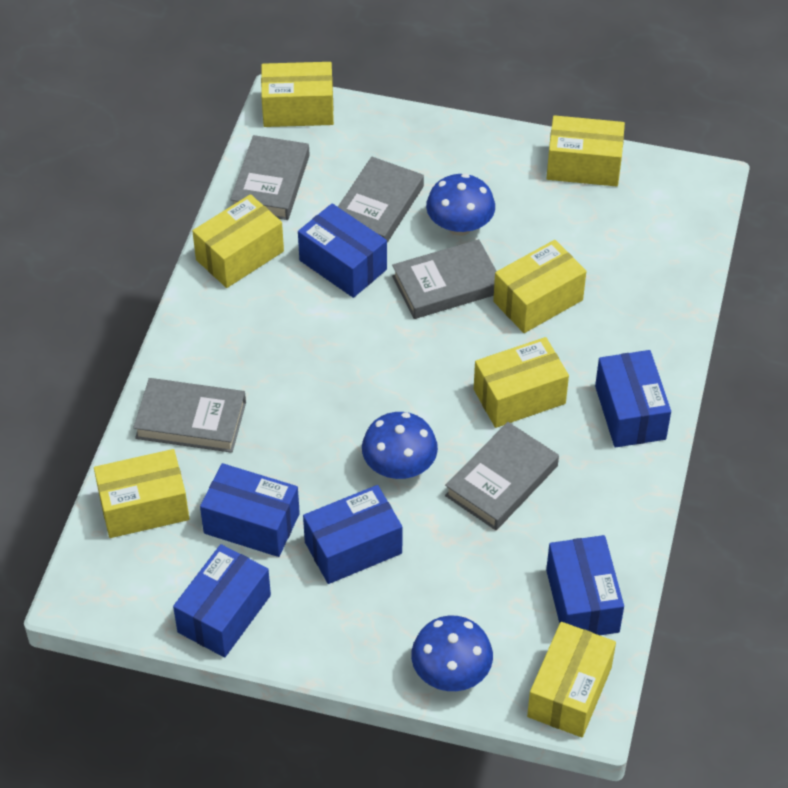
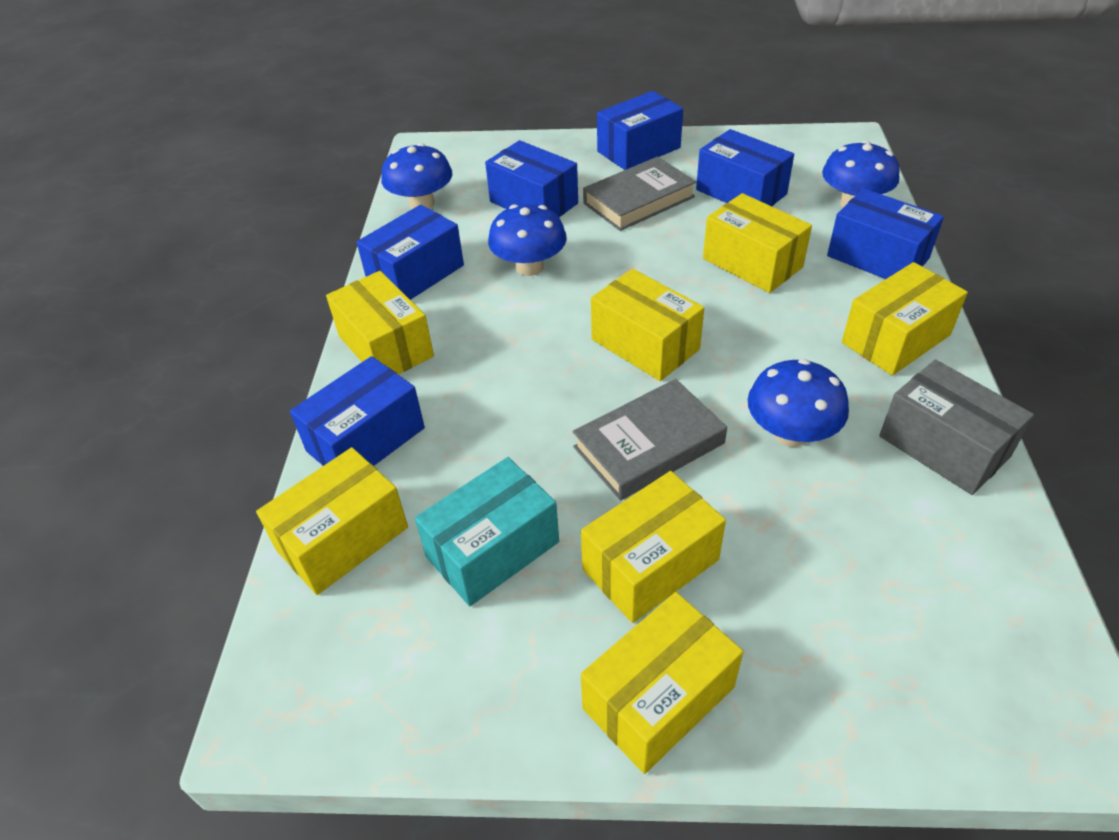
blue mushroom: [362,412,438,479] [411,616,493,691] [426,173,495,236] = 3 -> [381,143,452,209] [488,204,567,276] [748,359,849,447] [822,141,900,207] = 4
grey book: [133,378,246,453] [230,135,310,220] [338,157,424,243] [392,239,496,319] [445,422,559,530] = 5 -> [573,379,727,500] [583,156,696,231] = 2
grey box: none = 0 -> [879,360,1034,495] = 1
turquoise box: none = 0 -> [415,457,559,606] = 1

